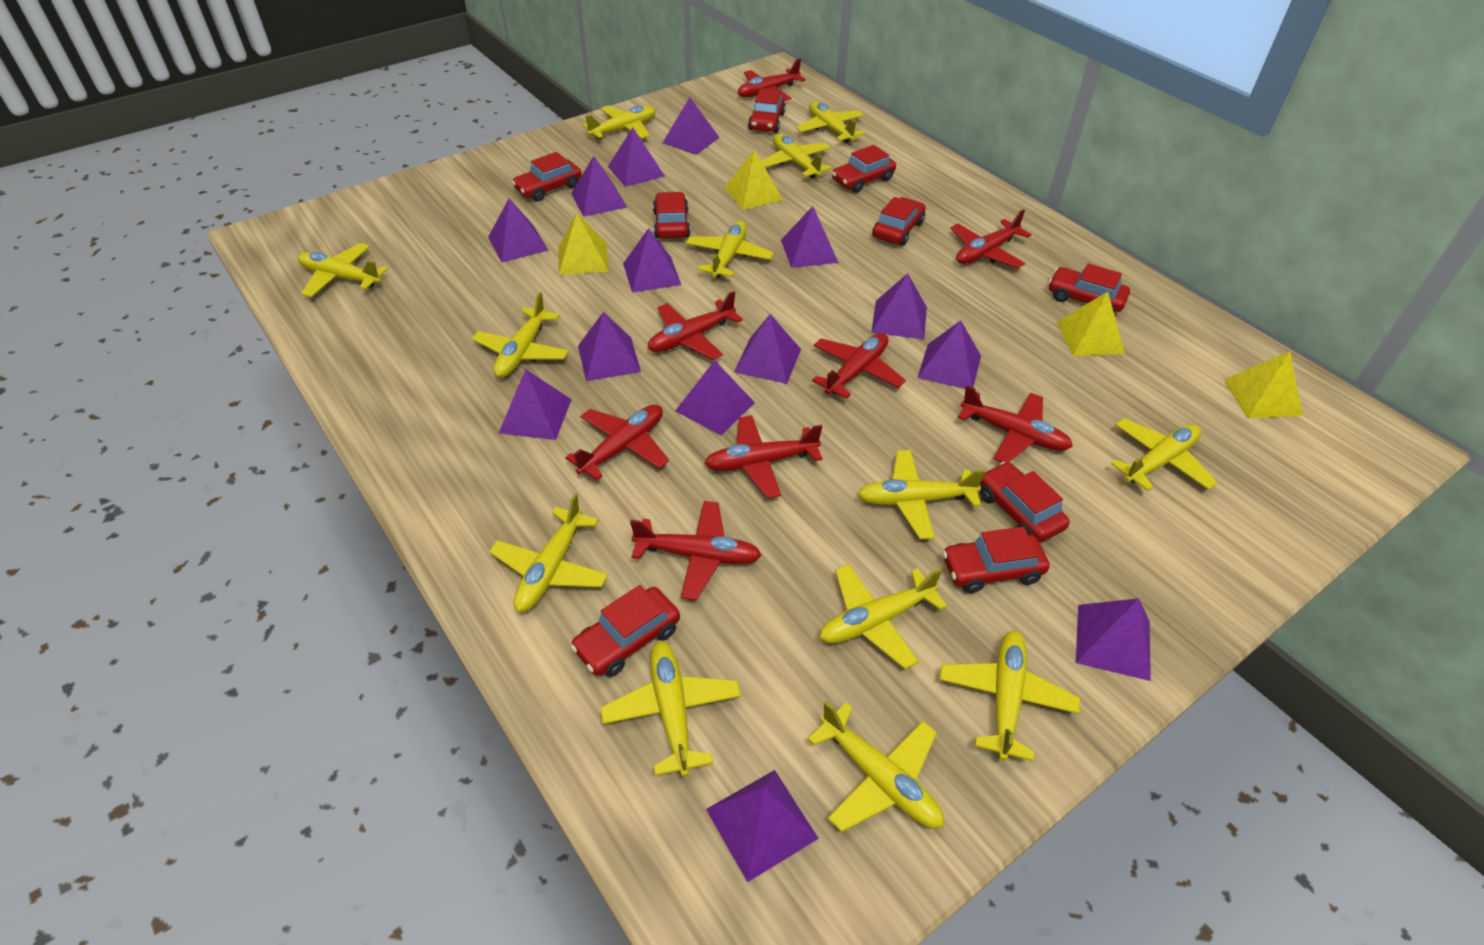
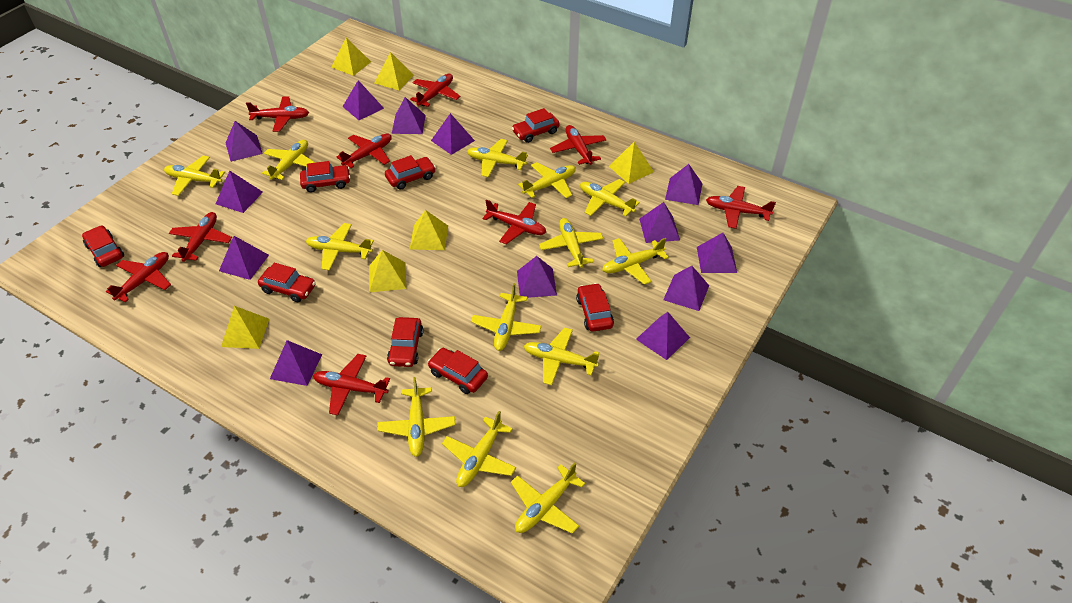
purple pyramid: [488,198,549,262] [499,369,572,440] [571,156,627,217] [578,312,641,381] [608,127,665,187] [623,228,681,293] [662,97,720,155] [675,360,755,435] [706,770,819,882] [734,314,801,384] [781,206,838,268] [871,273,927,339] [917,320,981,389] [1076,598,1151,681] = 14 -> [216,170,263,213] [219,236,269,280] [226,121,263,162] [270,340,322,386] [342,80,384,120] [392,97,426,134] [431,113,475,155] [517,256,557,298] [636,312,690,360] [639,202,680,243] [663,266,709,311] [665,164,703,205] [697,233,737,273] = 13
red car: [512,152,582,201] [570,585,680,677] [653,192,690,238] [748,88,786,133] [832,145,896,193] [872,197,926,246] [942,527,1050,593] [980,462,1070,543] [1049,263,1130,312] = 9 -> [82,225,124,267] [258,263,316,302] [300,161,350,192] [385,155,436,190] [387,317,423,367] [428,348,488,394] [512,108,560,143] [576,283,614,332] = 8
red plane: [565,405,669,480] [630,501,761,600] [648,291,743,360] [704,415,823,498] [738,59,806,101] [812,333,906,399] [950,209,1031,268] [958,385,1073,463] = 8 -> [106,252,171,302] [169,212,232,262] [246,96,309,132] [313,354,390,415] [337,134,392,168] [410,74,460,107] [483,200,546,244] [550,125,606,165] [706,186,776,229] = 9
yellow pyramid: [558,213,609,275] [724,149,783,210] [1057,292,1125,356] [1224,351,1303,418] = 4 -> [221,306,269,349] [331,38,371,76] [369,250,406,292] [375,52,414,90] [410,210,448,250] [609,142,654,184] = 6

